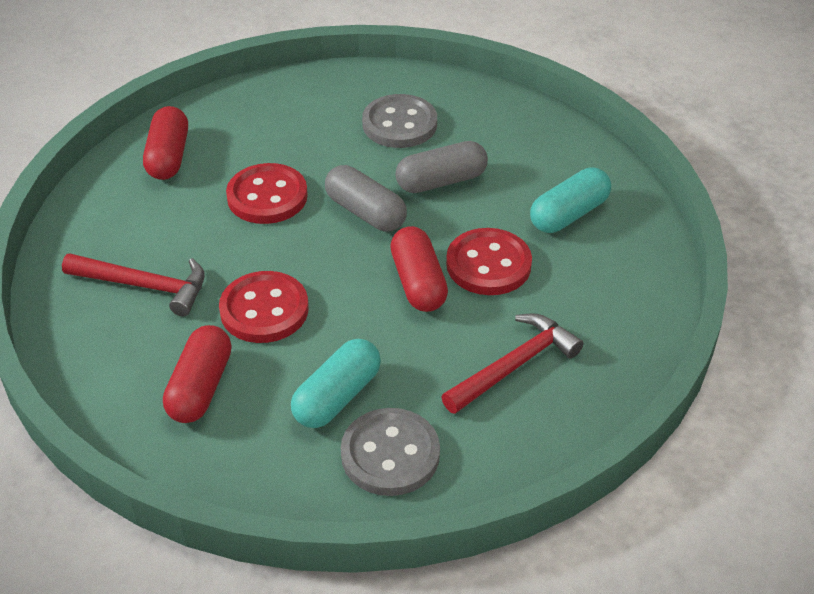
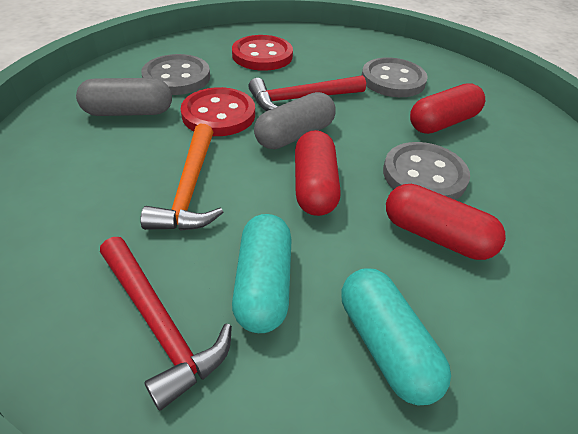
grey button: [341,408,440,496] [362,94,437,148] = 2 -> [141,54,210,95] [362,57,428,97] [383,142,470,200] = 3
orange hammer: none = 0 -> [140,124,223,230] = 1
red button: [219,271,309,343] [226,163,308,224] [446,228,532,295] = 3 -> [181,87,255,136] [232,35,293,71] = 2

